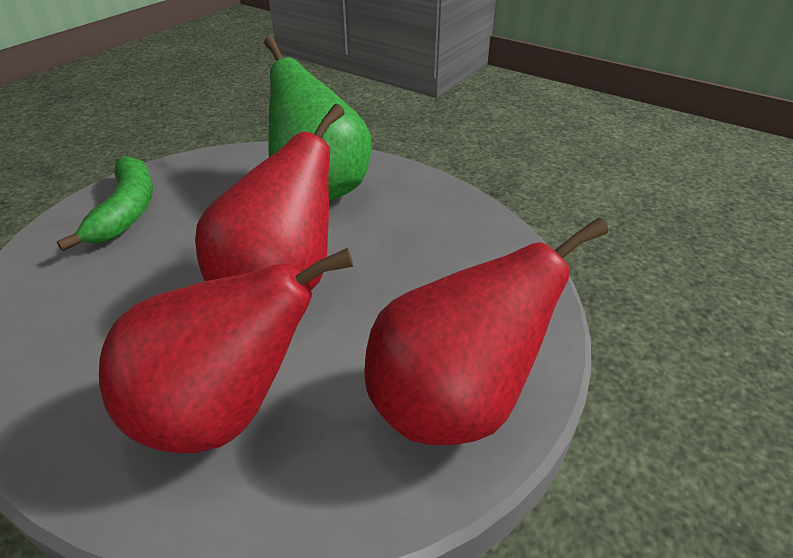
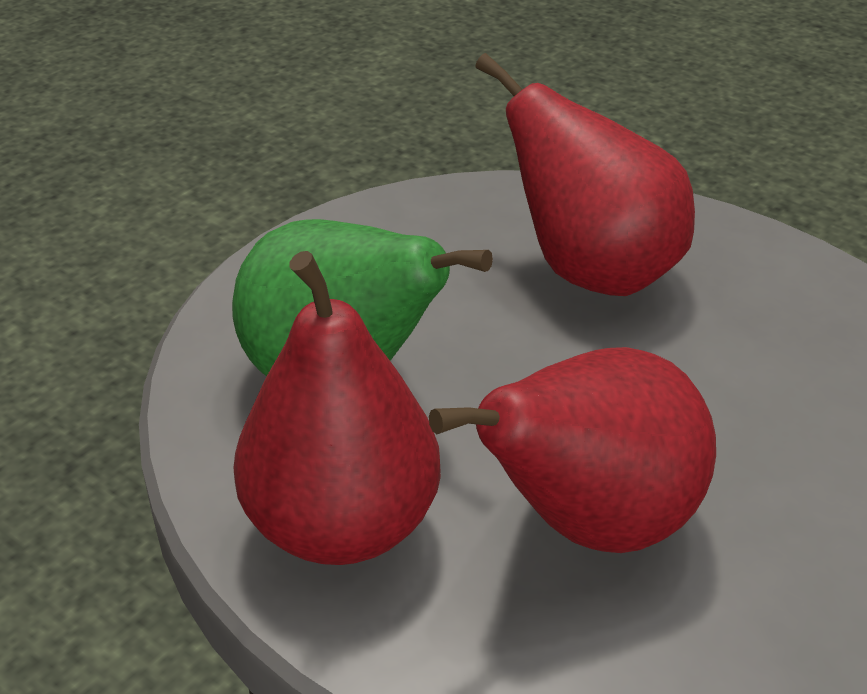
green banana: [57,156,153,251] = 1 -> none = 0

